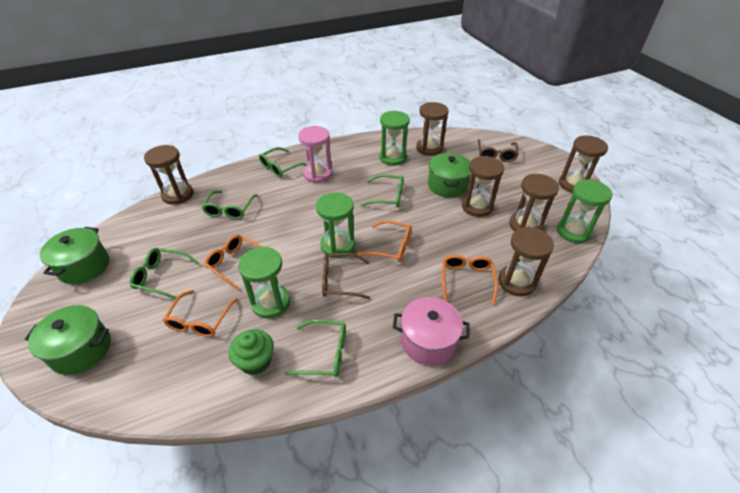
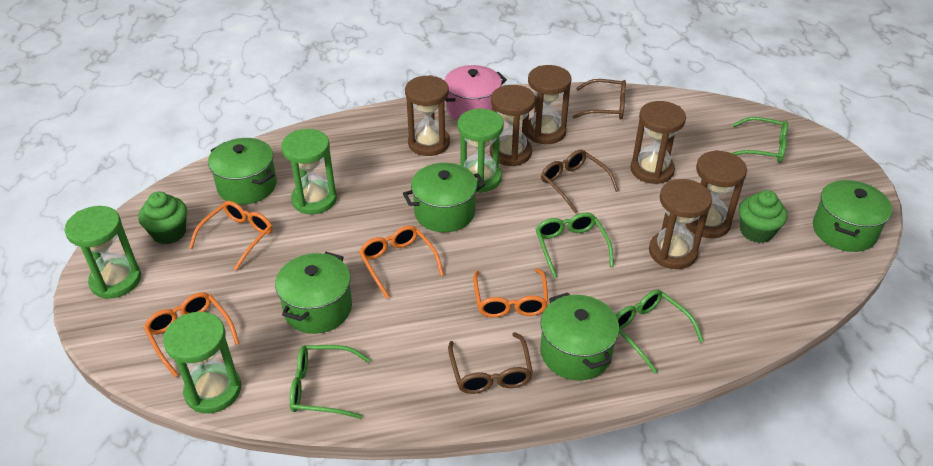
brown glasses: [322,253,370,299] [478,139,519,162] = 2 -> [448,332,533,394] [541,150,619,213] [572,79,626,119] = 3
green cupcake: [229,329,274,375] = 1 -> [138,192,187,245] [739,190,787,243] = 2
green glasses: [130,248,199,299] [202,191,257,219] [259,147,307,178] [284,319,346,377] [360,174,403,208] = 5 -> [290,345,371,419] [536,213,614,278] [616,290,704,374] [732,117,788,163] = 4
green pot: [25,305,111,375] [40,227,109,284] [428,153,471,198] = 3 -> [208,138,277,205] [275,252,352,334] [403,163,485,233] [540,293,619,380] [813,180,892,252] = 5
pink hourglass: [298,126,332,183] = 1 -> none = 0

